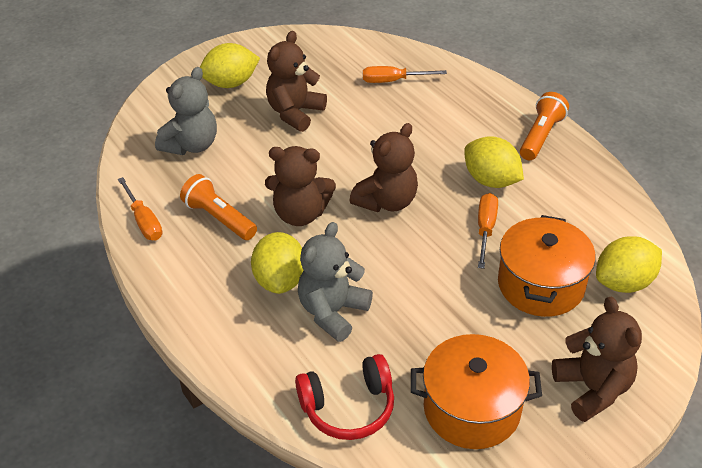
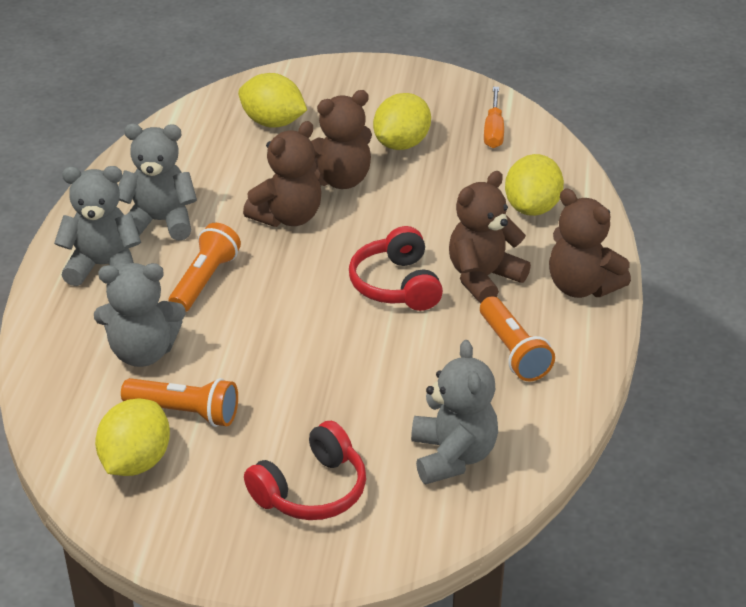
grey teddy bear: [155,67,217,155] [298,222,373,342] = 2 -> [54,166,141,286] [94,263,186,367] [118,124,197,241] [411,340,498,484] = 4
orange flashlight: [180,174,257,240] [520,92,569,160] = 2 -> [121,378,238,427] [169,223,241,312] [480,296,555,381] = 3
orange pot: [411,334,542,449] [498,215,596,317] = 2 -> none = 0
orange screwdriver: [118,177,162,240] [363,66,447,83] [478,193,498,269] = 3 -> [484,87,504,148] = 1
red headphones: [295,354,394,440] = 1 -> [244,421,366,520] [349,226,443,311] = 2

